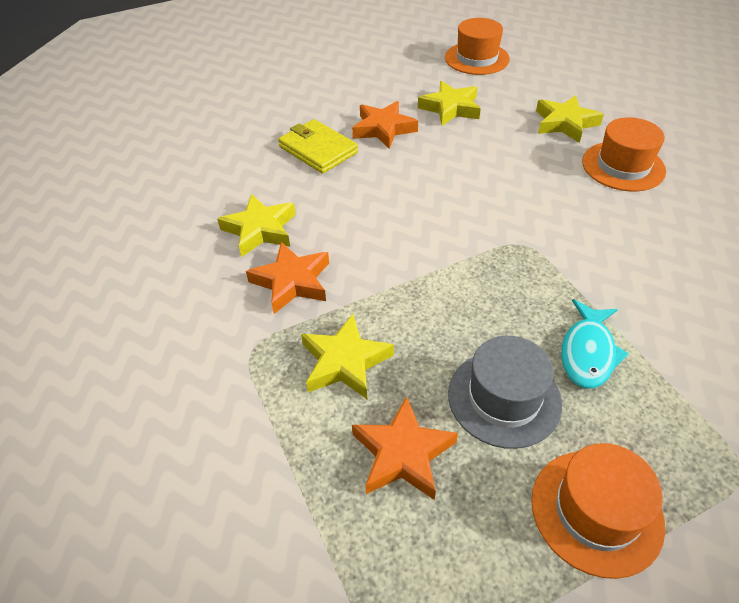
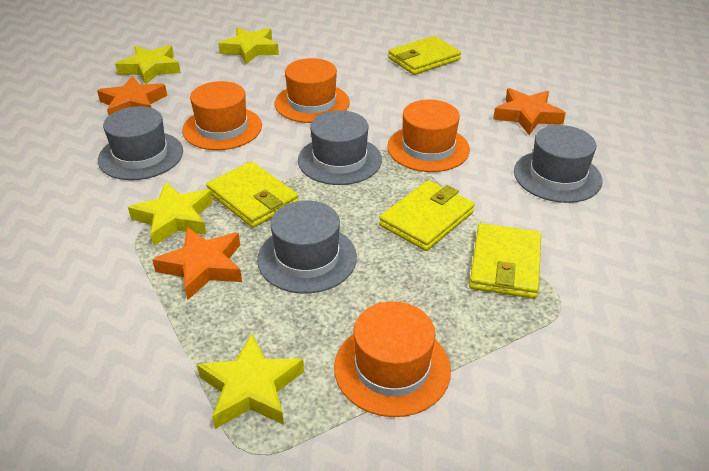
grey hat: [448,336,562,449] = 1 -> [98,106,183,180] [257,200,357,293] [298,110,382,185] [514,125,603,203] = 4
orange hat: [445,18,510,75] [531,443,665,579] [582,117,666,191] = 3 -> [182,81,262,150] [275,58,350,123] [334,301,451,417] [387,100,470,172] = 4
turquoise fish: [561,299,629,389] = 1 -> none = 0
yellow wallet: [278,119,358,174] = 1 -> [206,161,298,228] [379,180,475,251] [388,36,461,75] [469,223,541,299] = 4

